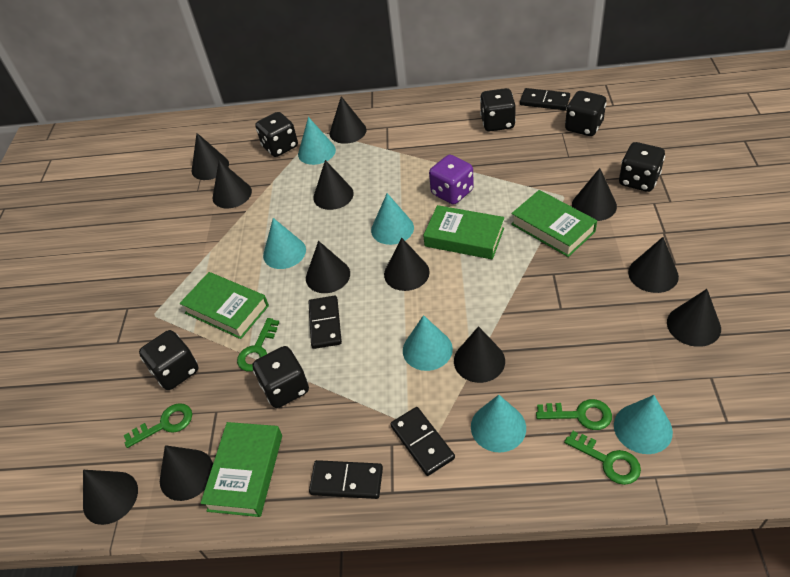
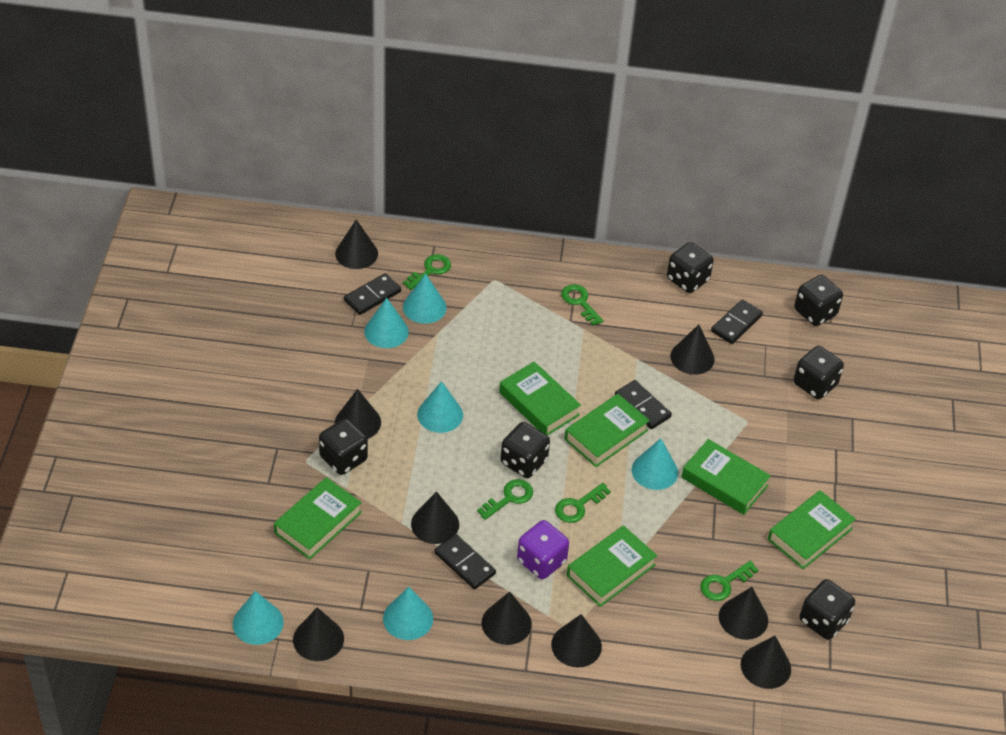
black cone: [83,470,138,525] [160,445,213,501] [192,133,229,180] [213,160,252,208] [306,241,350,293] [313,160,354,210] [330,96,366,144] [384,238,430,291] [454,326,505,383] [572,168,617,221] [628,237,679,293] [667,289,721,347] = 12 -> [293,608,344,661] [335,219,378,269] [335,389,381,439] [411,491,459,544] [482,592,532,645] [551,614,602,668] [670,325,715,375] [719,587,768,640] [741,636,791,689] = 9
green book: [180,272,269,339] [201,422,282,517] [423,205,504,259] [511,190,597,257] = 4 -> [274,477,362,559] [499,362,581,436] [564,394,650,467] [567,525,657,607] [681,439,771,515] [768,490,856,569] = 6
green key: [124,403,192,448] [237,318,279,371] [536,399,612,430] [564,431,641,485] = 4 -> [403,254,451,290] [477,479,533,520] [555,483,611,523] [561,284,603,326] [700,561,758,601] = 5

